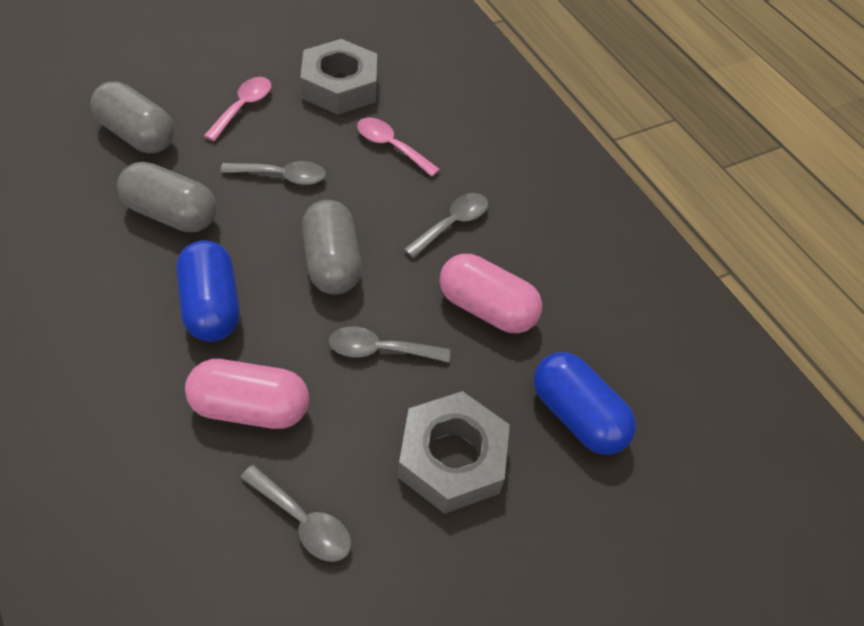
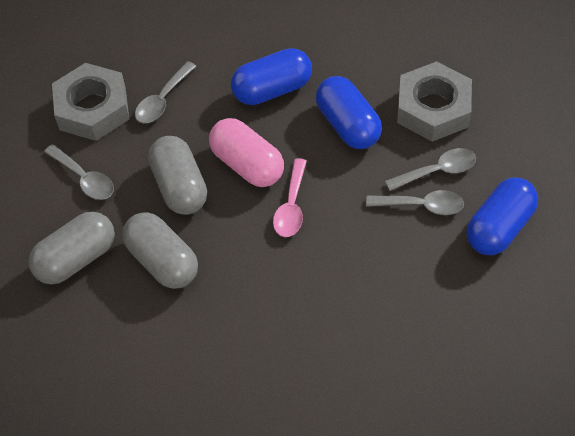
blue capsule: [176,240,240,342] [534,352,636,455] = 2 -> [231,48,312,105] [316,76,382,149] [466,177,538,255] = 3
pink capsule: [185,359,309,429] [440,254,542,333] = 2 -> [209,118,284,187] = 1
pink spoon: [204,77,271,141] [357,118,440,177] = 2 -> [273,158,307,237] = 1

